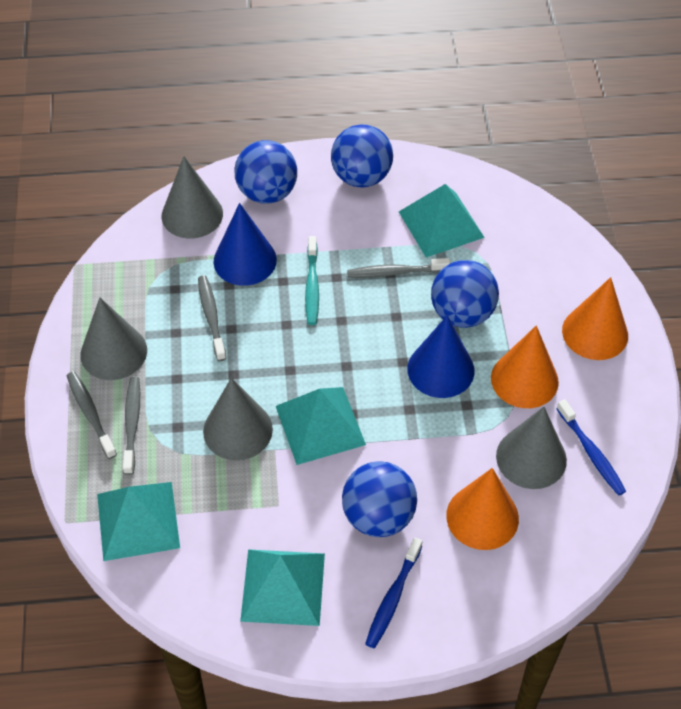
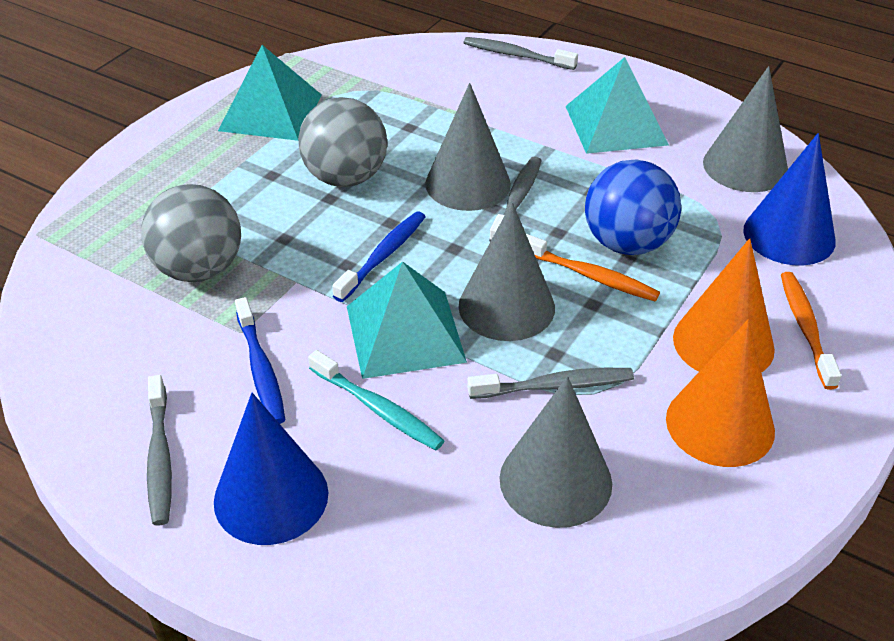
blue ball: [235,140,297,204] [331,124,393,188] [342,461,417,537] [431,260,499,328] = 4 -> [585,159,681,255] = 1
grey ball: none = 0 -> [141,184,241,282] [298,97,387,187] = 2
orange cone: [446,468,519,550] [491,326,559,408] [562,277,628,360] = 3 -> [666,319,775,467] [673,238,775,373] = 2
orange toothbrush: none = 0 -> [526,234,660,301] [781,272,841,390] = 2
turquoise pyramid: [97,482,180,561] [240,549,325,626] [276,387,366,465] [399,184,485,257] = 4 -> [218,45,322,141] [347,261,467,379] [565,57,669,154] = 3

